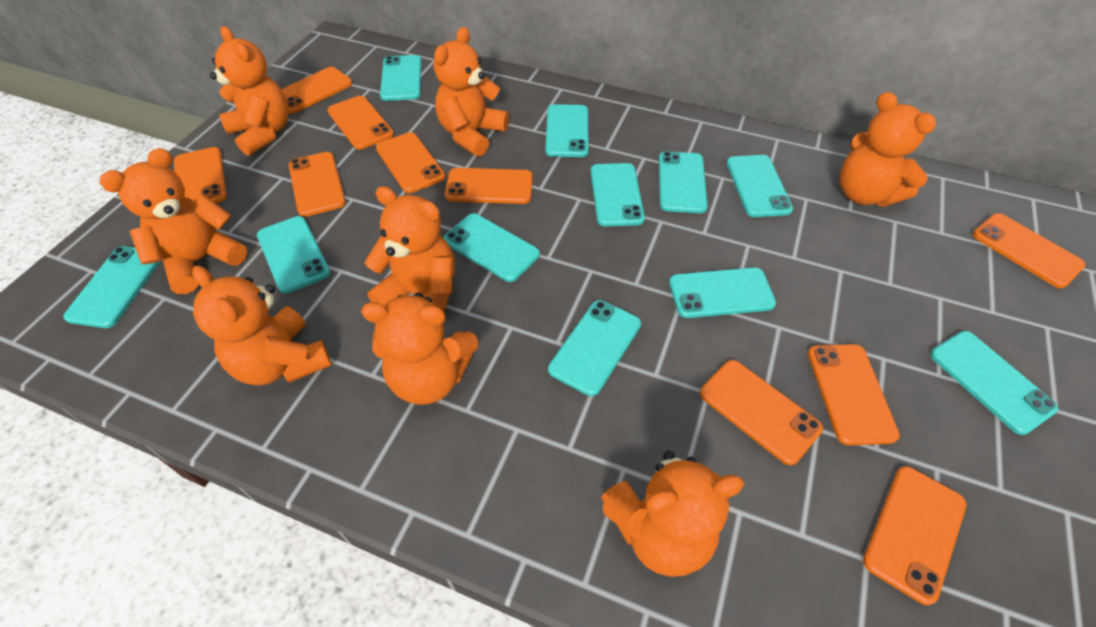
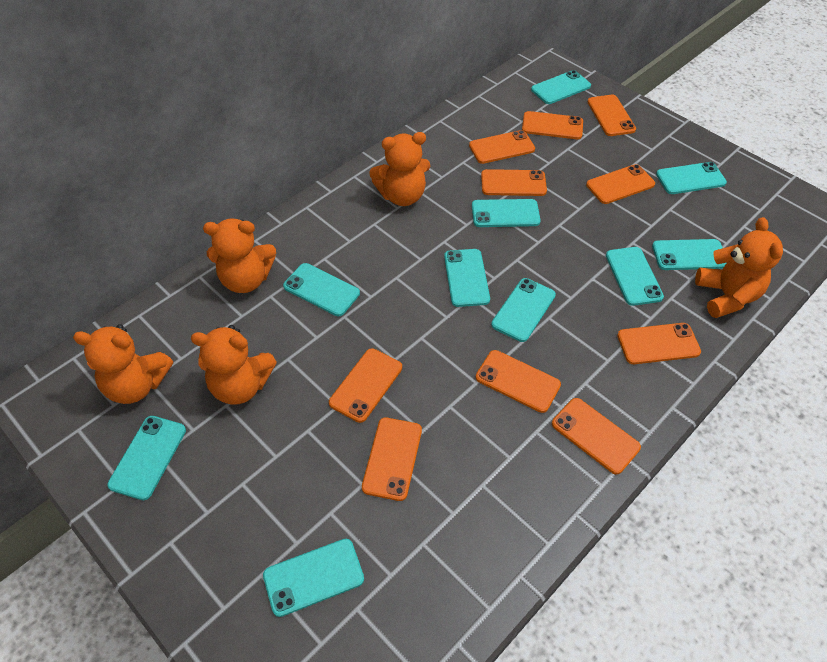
orange teddy bear: [100,148,247,294] [192,265,331,386] [210,26,289,156] [361,293,478,405] [365,186,455,311] [433,27,509,156] [601,451,745,577] [840,92,936,207] = 8 -> [73,324,173,404] [191,325,277,405] [203,219,276,293] [369,132,430,206] [695,217,783,318] = 5
turquoise phone: [63,246,161,328] [257,216,330,294] [380,55,421,101] [443,213,540,282] [545,104,589,157] [548,300,641,396] [591,163,645,226] [659,151,708,213] [669,267,776,318] [727,155,793,217] [930,331,1058,435] = 11 -> [107,416,186,500] [263,539,364,617] [283,263,360,316] [444,249,490,307] [472,199,540,227] [491,278,556,342] [531,70,591,104] [606,247,664,306] [652,239,726,270] [656,162,727,194] = 10

